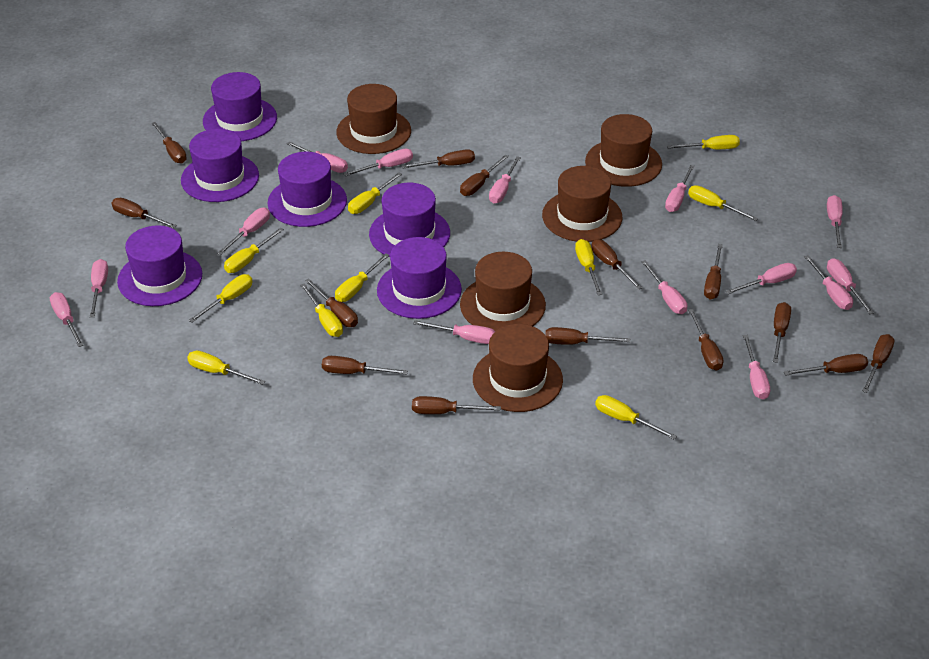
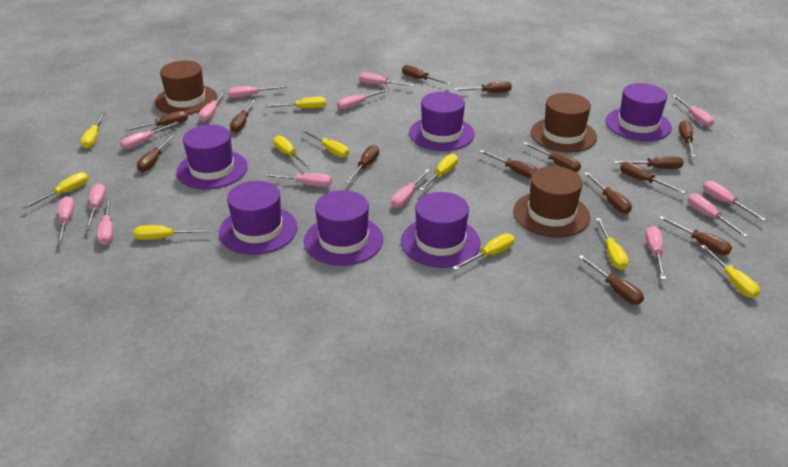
brown hat: [336,84,411,154] [460,252,546,331] [473,324,563,412] [542,166,622,242] [585,114,662,187] = 5 -> [155,61,217,115] [513,166,590,237] [530,93,597,152] = 3

